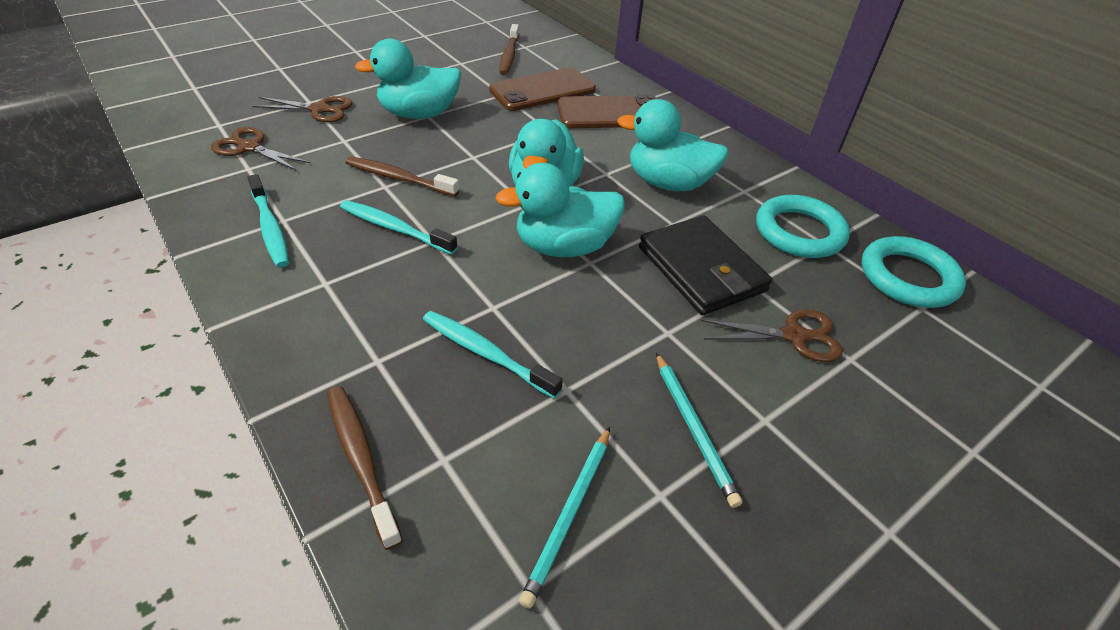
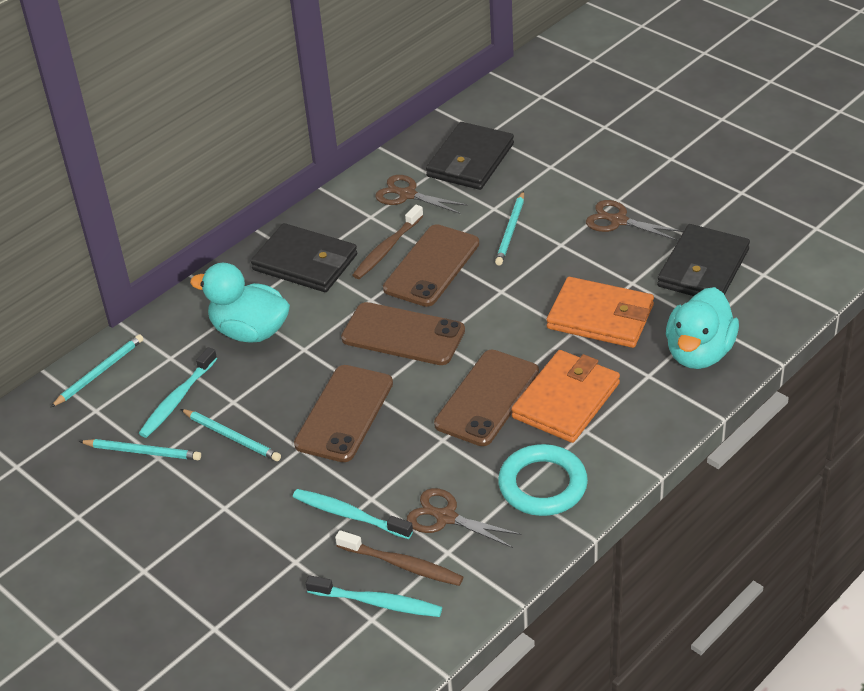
black wallet: [639,215,772,315] = 1 -> [251,223,357,292] [426,122,514,190] [657,224,750,296] = 3
brown phone: [489,67,596,111] [557,95,657,128] = 2 -> [294,365,393,462] [341,302,465,365] [383,224,479,307] [434,350,539,446] = 4
brown toothbrush: [327,386,403,550] [345,157,459,197] [499,24,519,75] = 3 -> [335,530,463,586] [352,205,424,279] = 2
orange wallet: none = 0 -> [511,350,620,443] [547,277,654,348] = 2
turquoise duck: [355,38,461,119] [495,163,625,257] [509,119,584,187] [617,99,729,191] = 4 -> [190,263,290,343] [666,287,739,369] = 2
turquoise pencil: [519,427,610,609] [656,353,742,508] = 2 -> [50,334,144,408] [79,439,201,460] [181,409,281,461] [495,191,524,266] = 4
turquoise ring: [756,195,850,258] [861,236,966,308] = 2 -> [498,444,588,516] = 1

